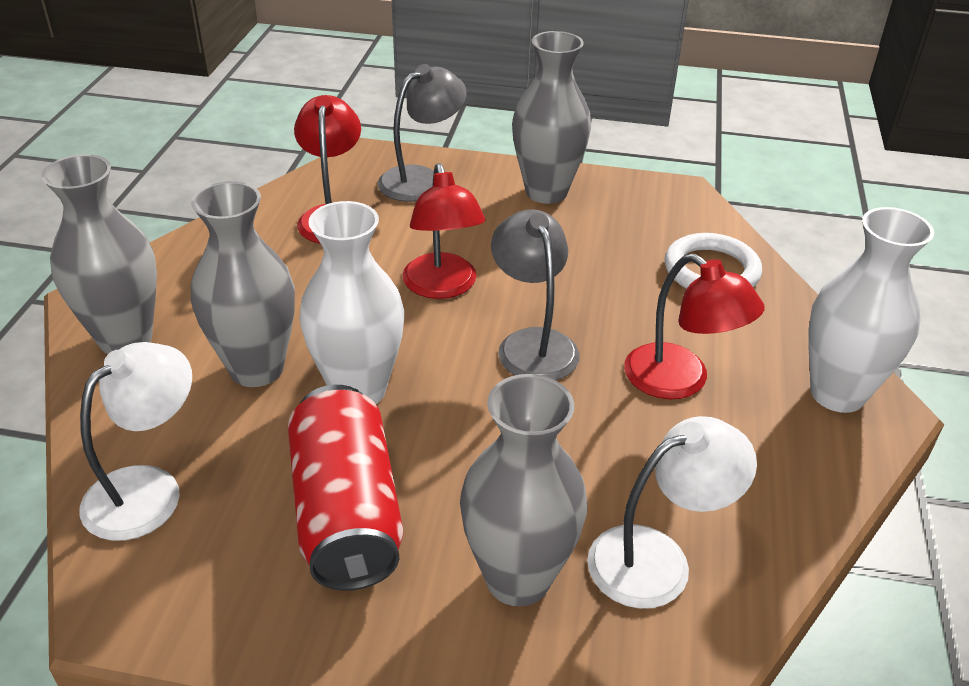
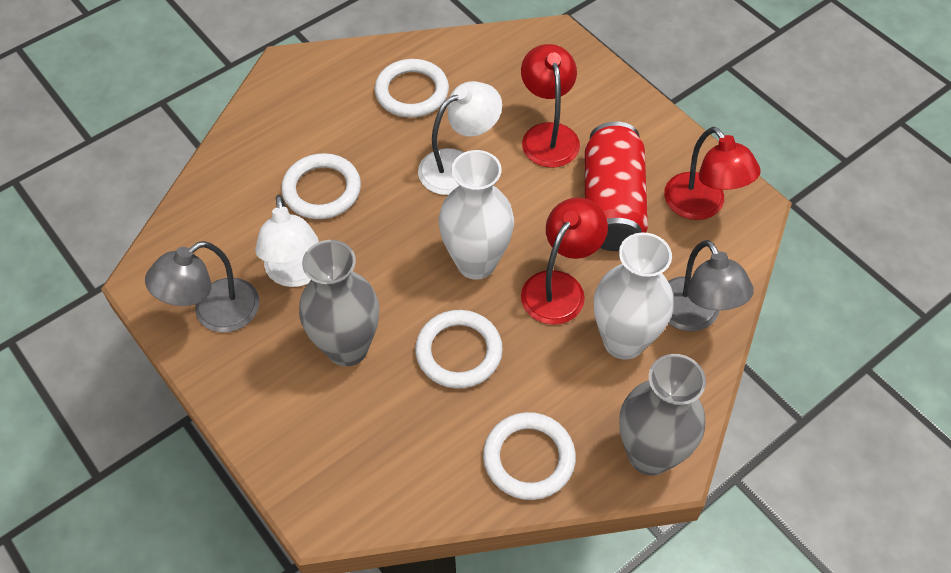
grey vase: [41,154,157,354] [191,181,295,387] [460,374,587,606] [512,31,591,204] = 4 -> [299,240,379,367] [619,354,706,476] = 2
white ring: [665,233,762,289] = 1 -> [282,153,361,219] [375,59,449,118] [415,310,503,389] [483,412,576,500] = 4

